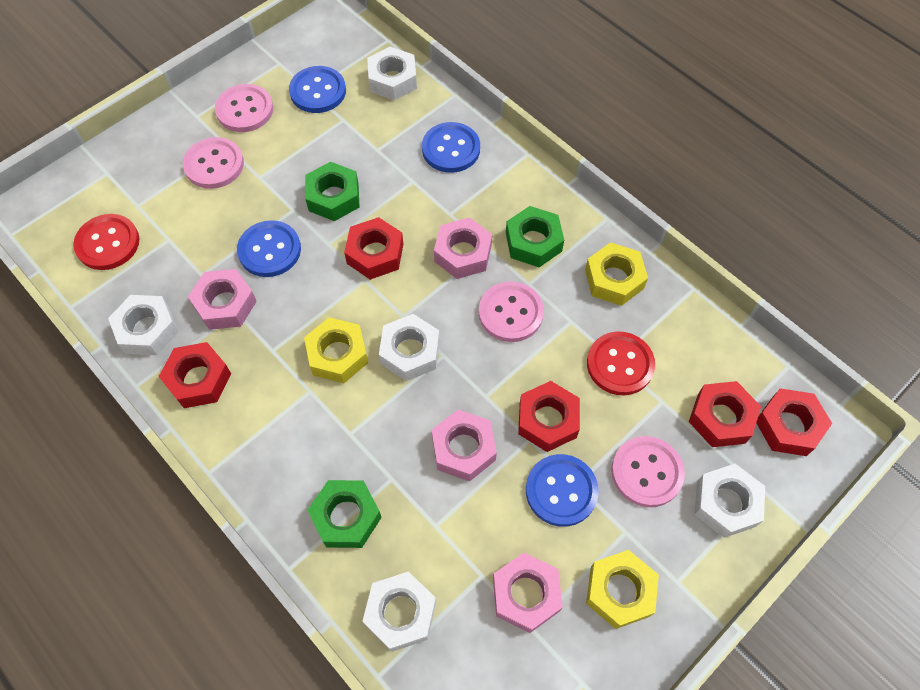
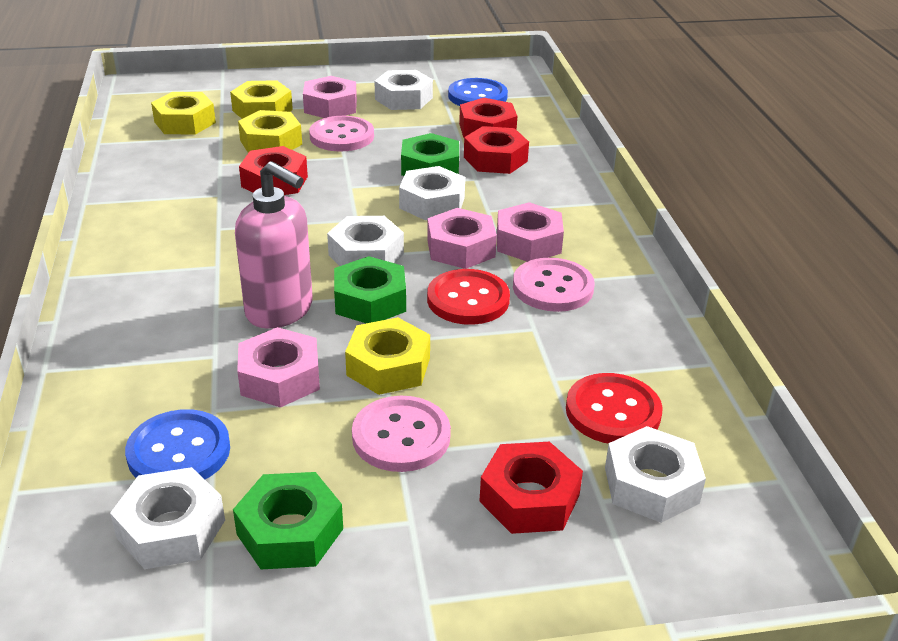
blue button: [237,220,301,277] [289,66,346,113] [422,122,480,173] [526,454,599,527] = 4 -> [125,409,230,479] [448,78,508,106] = 2
pink button: [183,137,244,189] [215,84,273,132] [479,281,544,342] [611,436,685,507] = 4 -> [309,116,374,152] [352,396,451,472] [513,258,595,312] = 3
pink soap dispenser: none = 0 -> [235,161,313,329] = 1
red nut: [159,342,231,408] [344,217,403,280] [518,381,580,452] [689,381,761,447] [756,388,832,456] = 5 -> [239,146,308,195] [459,98,517,138] [464,126,529,174] [479,442,583,534] = 4
yellow nut: [304,317,368,383] [585,242,648,306] [586,550,659,629] = 3 -> [151,92,216,135] [230,80,293,119] [238,110,302,153] [345,317,430,395] = 4

